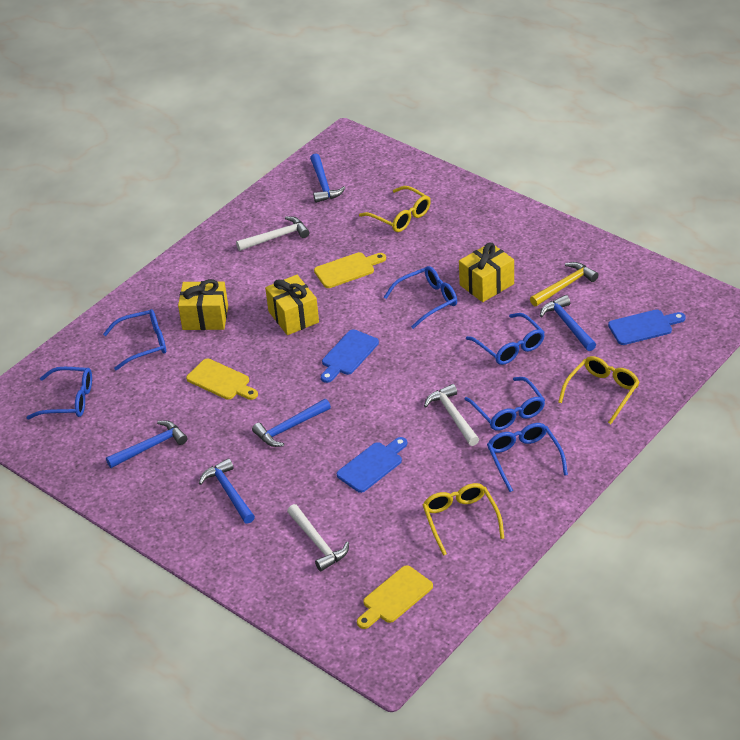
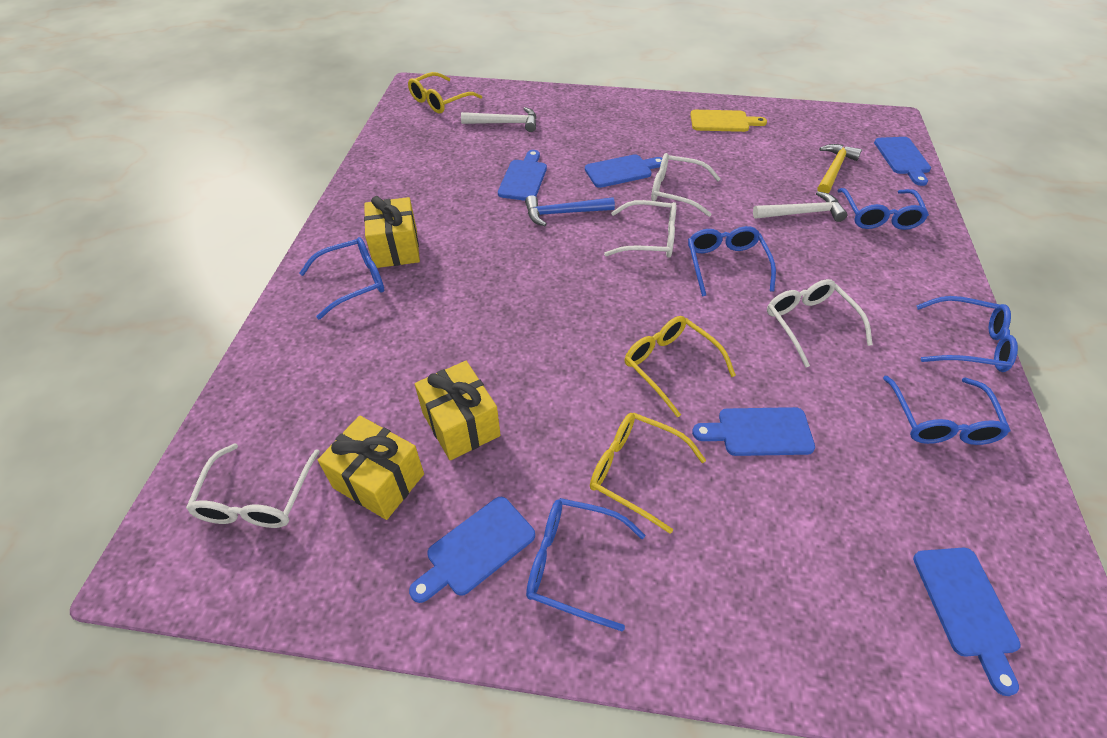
blue cutting board: [321,329,379,383] [337,437,407,493] [608,310,686,345] = 3 -> [409,497,535,603] [498,150,547,201] [585,154,662,188] [692,407,815,456] [874,137,931,186] [913,548,1021,696] = 6
blue hammer: [106,421,187,468] [199,458,255,524] [252,399,331,447] [310,154,345,203] [540,295,596,351] = 5 -> [525,195,615,226] = 1
white glasses: none = 0 -> [186,444,320,528] [604,200,677,258] [651,153,721,217] [767,279,873,367] = 4
white hammer: [236,216,310,251] [287,504,349,571] [424,384,479,446] = 3 -> [461,107,536,132] [753,191,847,222] = 2
yellow cutting board: [186,359,258,400] [314,252,386,288] [357,565,433,629] = 3 -> [690,110,767,132] = 1

